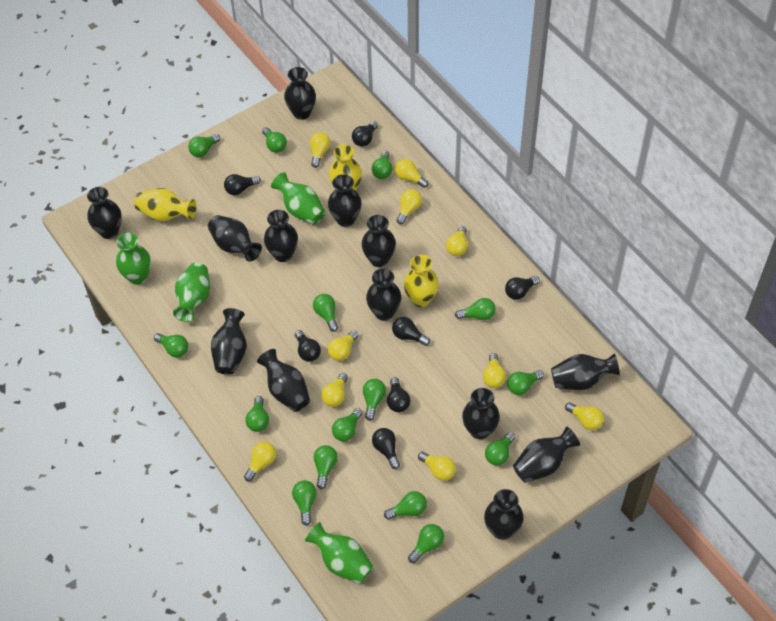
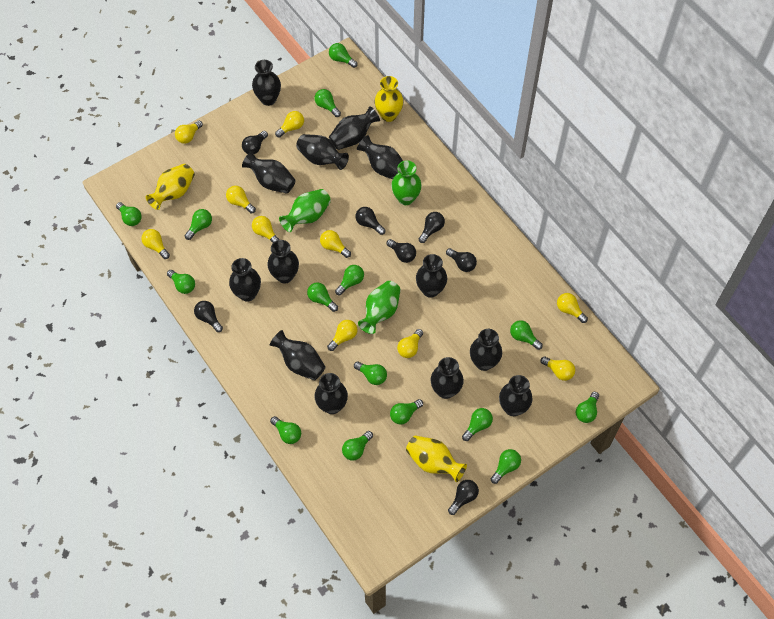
green vase: [116,233,151,285] [173,263,210,322] [271,172,325,225] [305,522,374,584] = 4 -> [279,189,331,232] [358,281,401,334] [391,160,422,205] = 3

